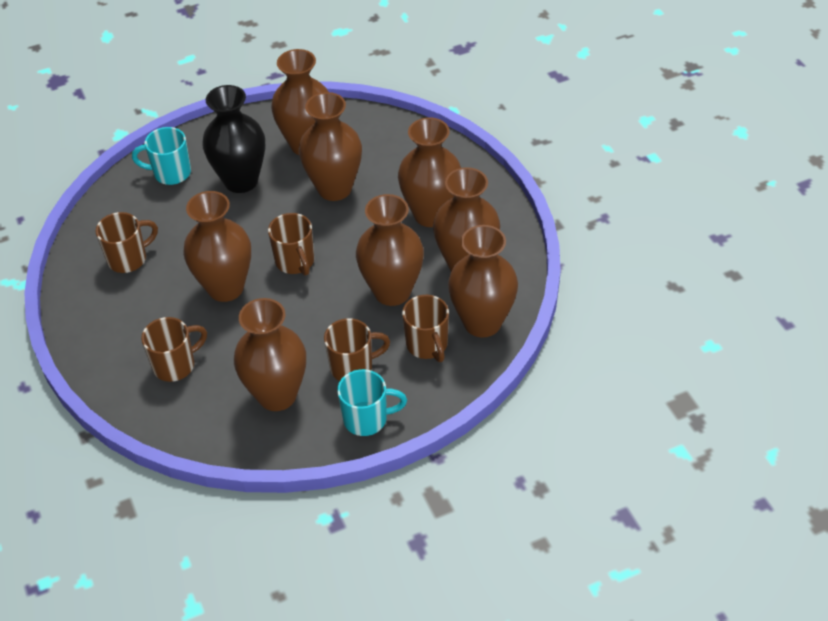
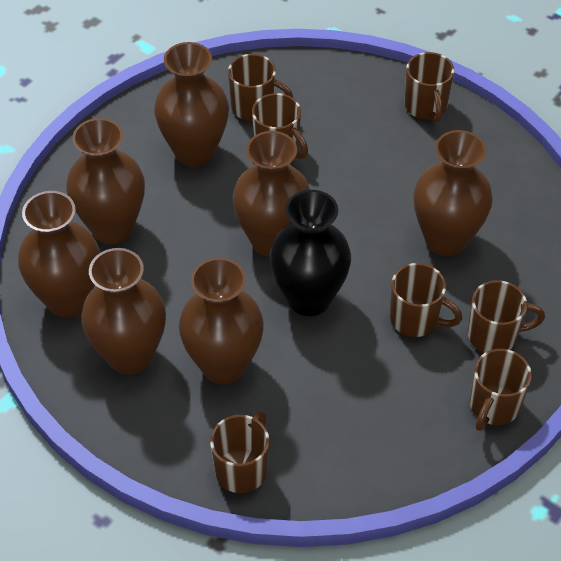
brown mug: [96,212,158,273] [141,317,207,382] [268,213,314,276] [324,318,390,381] [402,295,449,362] = 5 -> [210,411,269,493] [228,54,293,121] [252,93,308,159] [390,263,462,337] [405,52,454,123] [468,280,545,353] [470,349,532,431] = 7
brown vase: [183,191,251,302] [234,298,306,411] [271,49,329,155] [299,92,362,201] [356,194,424,306] [398,118,461,227] [433,167,500,271] [448,225,518,338] = 8 -> [18,191,100,317] [66,118,145,244] [81,248,166,375] [154,42,229,167] [179,258,264,384] [232,131,310,257] [413,130,493,256] = 7
turquoise mug: [132,127,191,185] [337,369,407,436] = 2 -> none = 0

